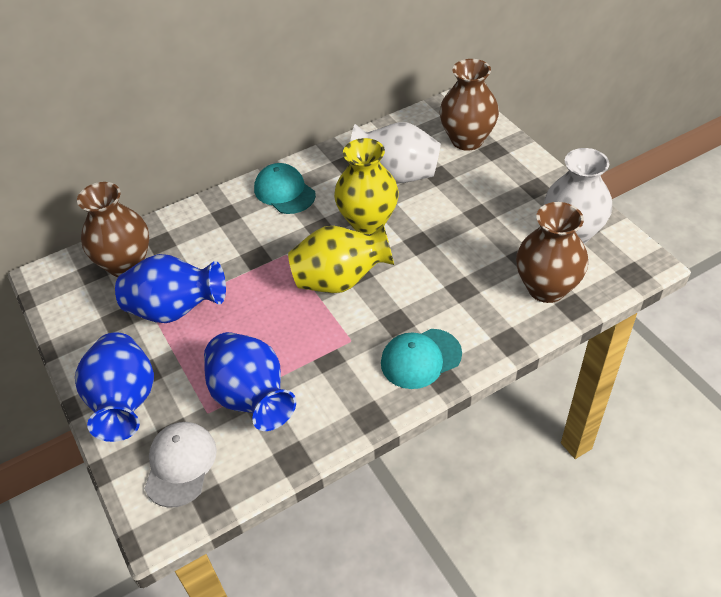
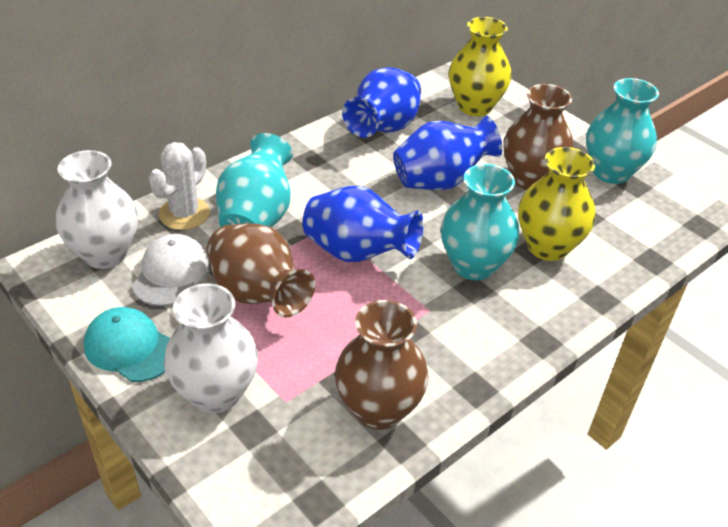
turquoise cap: [254,163,316,214] [381,329,462,389] = 2 -> [84,307,170,382] = 1
turquoise vase: none = 0 -> [216,133,293,227] [441,164,519,280] [586,78,659,184] = 3
white cactus: none = 0 -> [149,142,210,230] = 1

